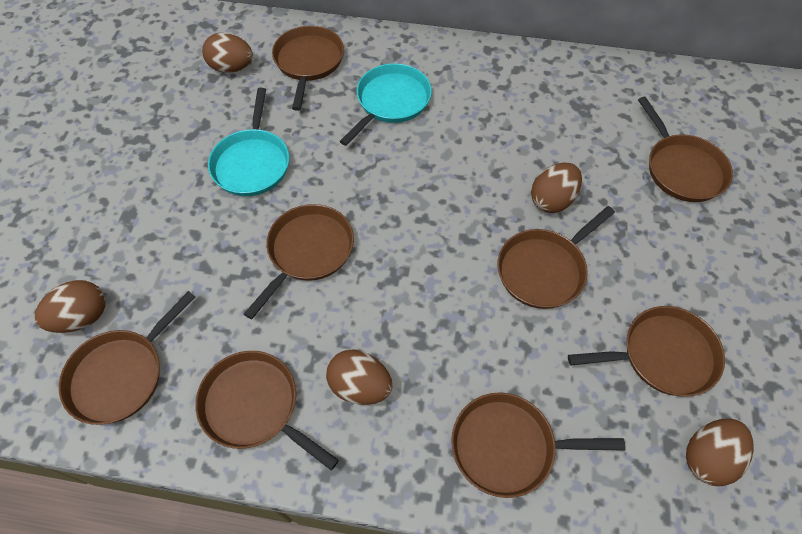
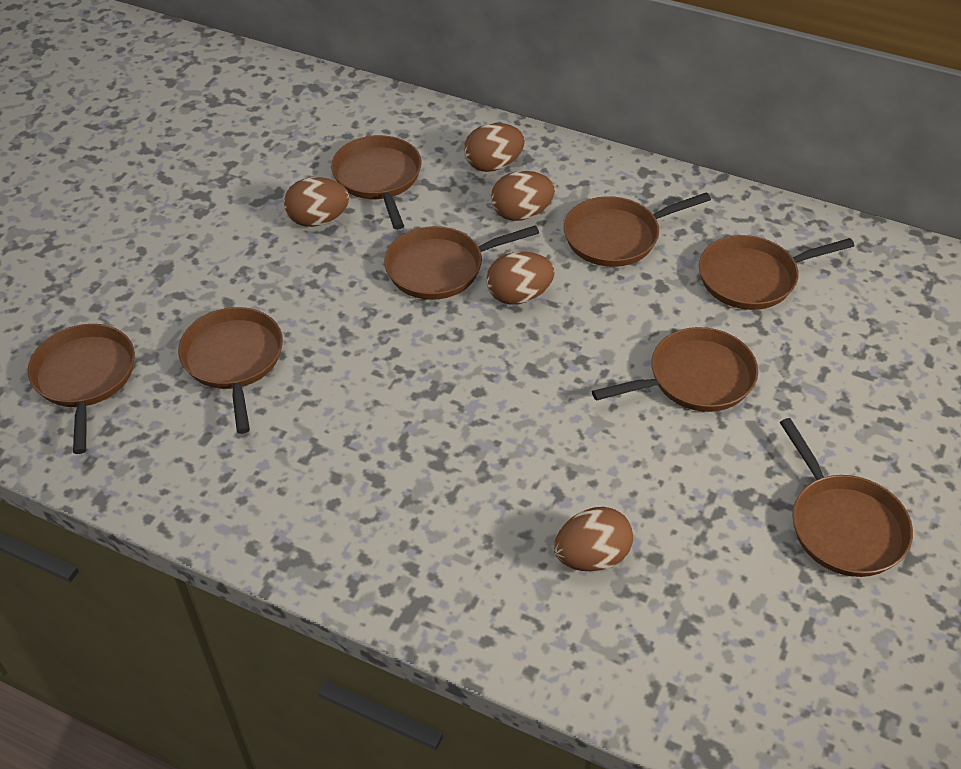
turquoise pan: [208,88,289,196] [339,63,432,146] = 2 -> none = 0

